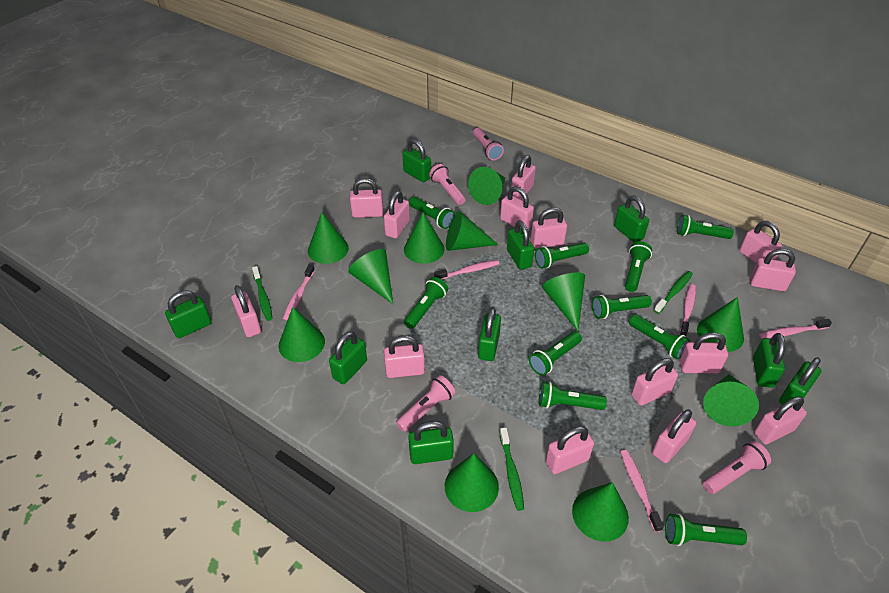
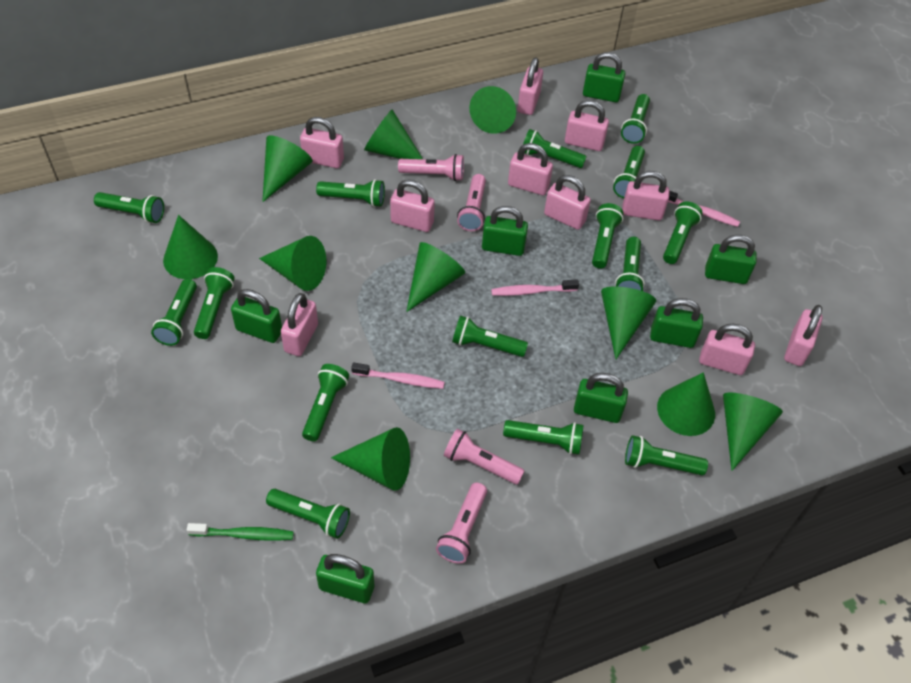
green cone: [278,307,325,362] [308,213,349,264] [348,249,393,304] [404,212,444,264] [445,453,499,512] [446,211,498,251] [468,167,505,205] [542,272,585,331] [572,482,629,542] [697,297,744,352] [703,374,759,426] = 11 -> [163,215,218,279] [259,236,326,291] [262,136,313,202] [331,427,410,491] [364,109,423,159] [406,242,465,312] [469,86,516,134] [601,287,656,359] [657,372,715,436] [723,392,783,471] = 10
green flashlight: [404,277,448,329] [409,197,455,229] [529,331,582,375] [535,243,589,269] [539,381,607,410] [592,295,652,319] [625,241,652,292] [629,314,690,359] [665,513,747,546] [677,215,734,239] = 10 -> [94,192,164,223] [151,279,197,346] [194,267,235,339] [266,489,350,539] [302,364,349,441] [316,179,385,207] [452,315,528,357] [503,420,583,455] [523,129,587,168] [592,203,623,269] [613,146,645,198] [615,237,645,291] [621,94,650,144] [625,435,708,475] [663,201,703,264] = 15
green padlock: [165,290,211,338] [329,331,367,384] [402,139,431,182] [408,421,454,464] [478,308,501,361] [507,220,534,270] [614,196,649,243] [753,333,785,388] [779,357,822,404] = 9 -> [231,289,282,343] [316,554,374,603] [482,206,528,256] [574,373,628,423] [583,52,625,102] [650,298,703,348] [705,235,756,284] = 7
green toothbrush: [252,266,273,321] [499,427,524,511] [654,271,693,314] = 3 -> [187,523,294,541] = 1
pink padlock: [231,285,261,337] [350,178,383,218] [384,191,410,238] [384,335,425,378] [500,186,534,229] [511,155,536,200] [531,207,567,249] [546,426,594,474] [631,358,678,406] [652,409,696,463] [679,332,728,374] [739,221,782,263] [750,249,796,291] [754,396,807,445] = 14 -> [281,293,318,356] [300,117,344,168] [390,180,435,232] [508,143,553,195] [518,57,543,115] [544,175,591,230] [565,100,609,151] [622,171,669,220] [699,324,755,375] [784,305,823,366] = 10
pink toothbrush: [283,264,315,320] [434,260,499,280] [620,450,664,532] [680,284,696,337] [759,319,832,339] = 5 -> [351,363,445,389] [491,280,579,296] [668,190,740,227] = 3

